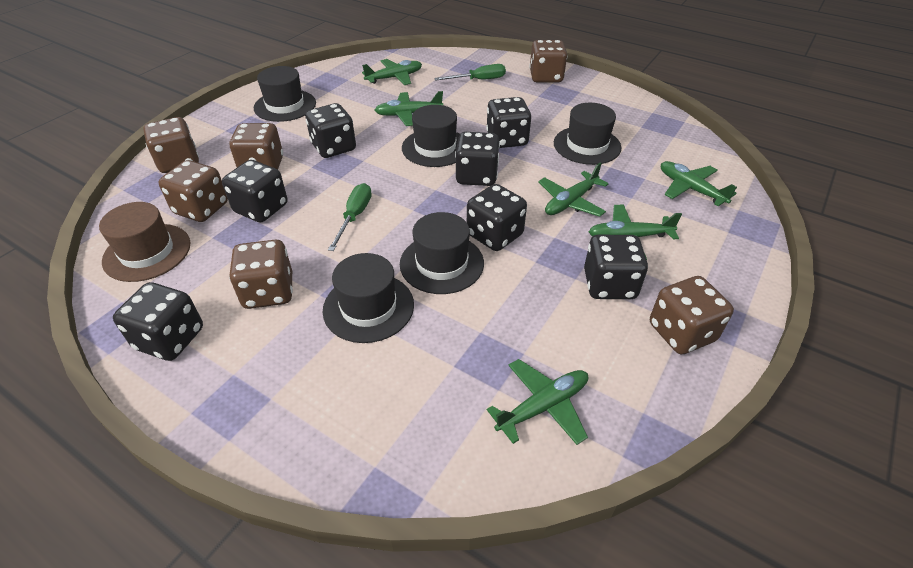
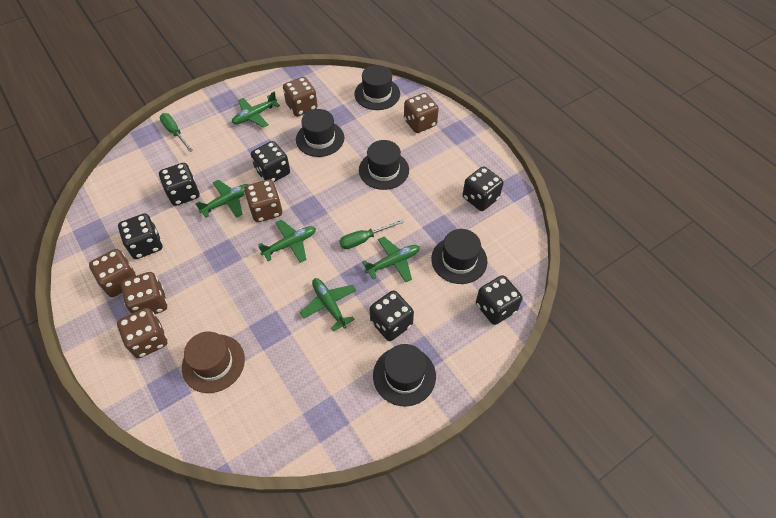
black dice: [113,282,203,361] [222,160,287,222] [305,103,356,158] [455,132,500,186] [467,184,527,251] [486,97,531,148] [584,235,648,299] = 7 -> [118,214,162,259] [159,163,200,206] [251,141,290,182] [370,291,414,341] [463,167,503,211] [476,275,522,325] = 6
green plane: [362,59,422,85] [375,91,443,126] [487,359,588,445] [538,162,609,217] [589,204,682,260] [661,161,737,206] = 6 -> [195,180,249,218] [232,91,280,128] [258,220,316,263] [300,278,356,331] [362,237,420,283] = 5

